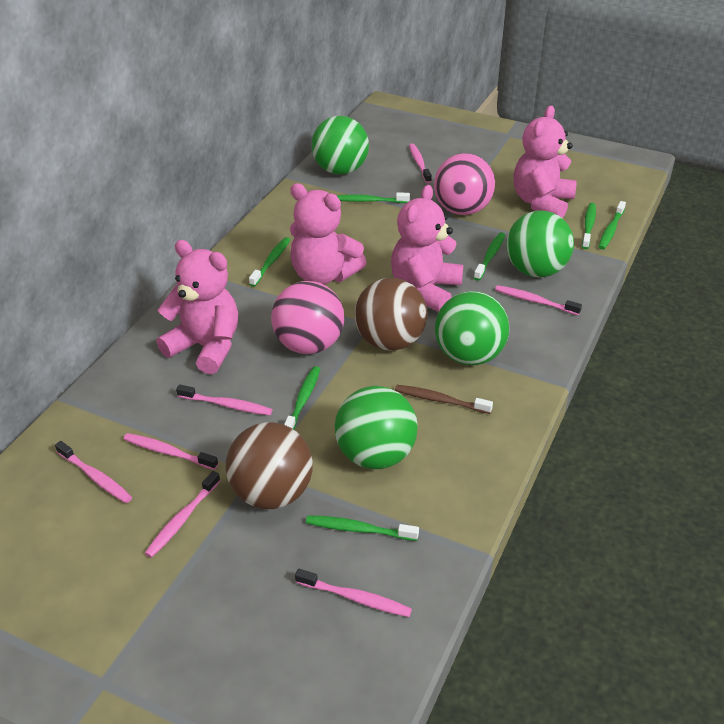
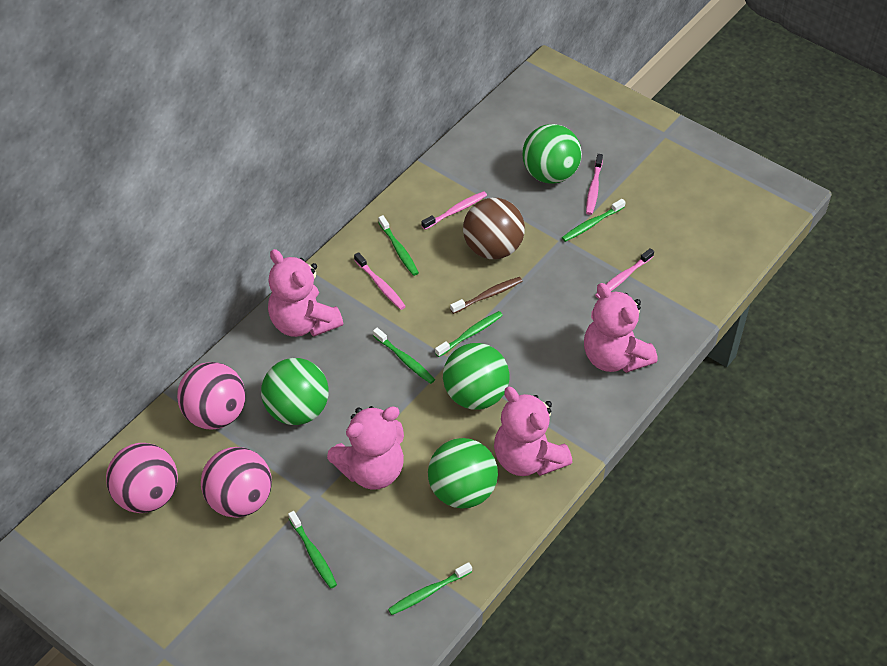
brown ball: [226,422,313,509] [355,278,427,351] = 2 -> [463,198,525,259] = 1
green toothbrush: [249,237,291,287] [284,366,320,429] [306,515,419,541] [337,192,410,203] [474,232,505,281] [582,203,596,249] [598,201,626,250] = 7 -> [288,511,337,588] [373,328,435,384] [378,215,419,276] [388,562,472,615] [435,311,503,357] [562,199,625,242] = 6
pink ball: [271,281,344,354] [434,153,495,215] = 2 -> [106,443,178,513] [177,362,246,429] [201,447,272,518] = 3
pink toothbrush: [55,441,132,503] [124,433,218,470] [145,471,220,558] [176,384,273,415] [295,569,412,617] [409,144,432,183] [495,285,582,315] = 7 -> [354,252,406,310] [421,191,487,230] [586,154,603,215] [595,248,654,299] = 4

